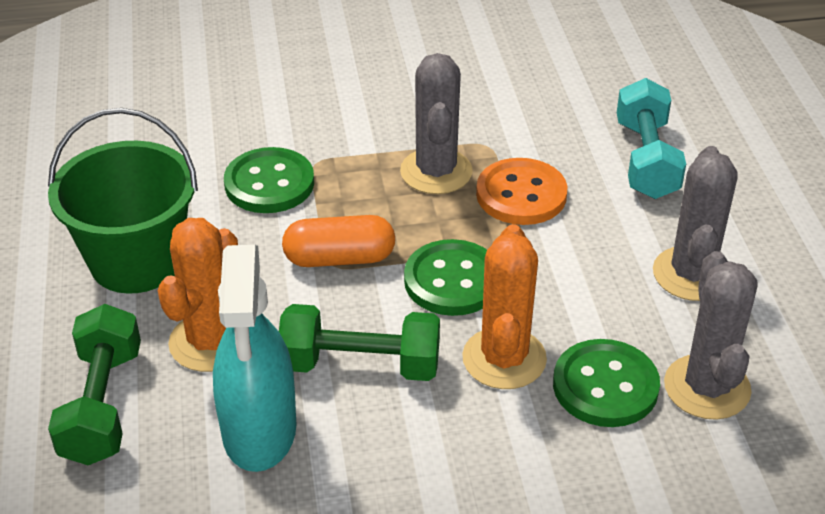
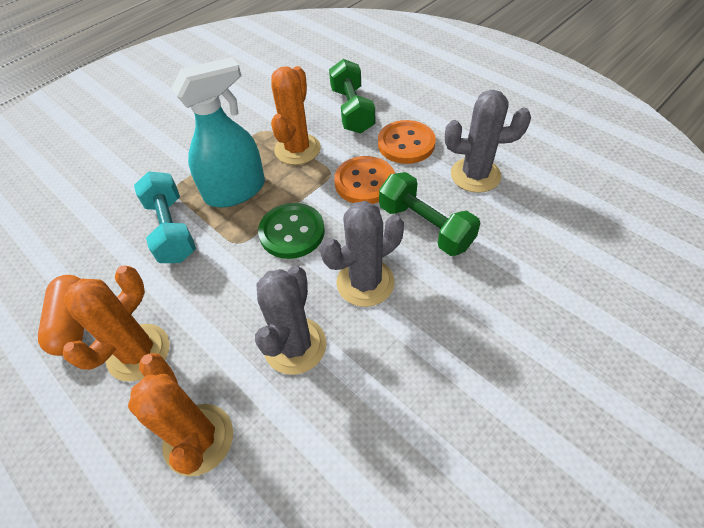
green bucket: [48,108,198,294] = 1 -> none = 0
green button: [224,147,314,213] [404,239,487,316] [553,339,660,427] = 3 -> [258,203,325,259] = 1
orange button: [476,158,568,225] = 1 -> [334,156,395,204] [378,120,436,164] = 2
orange cactus: [158,218,238,372] [462,224,547,389] = 2 -> [63,265,170,381] [128,353,233,476] [271,66,321,165] = 3

